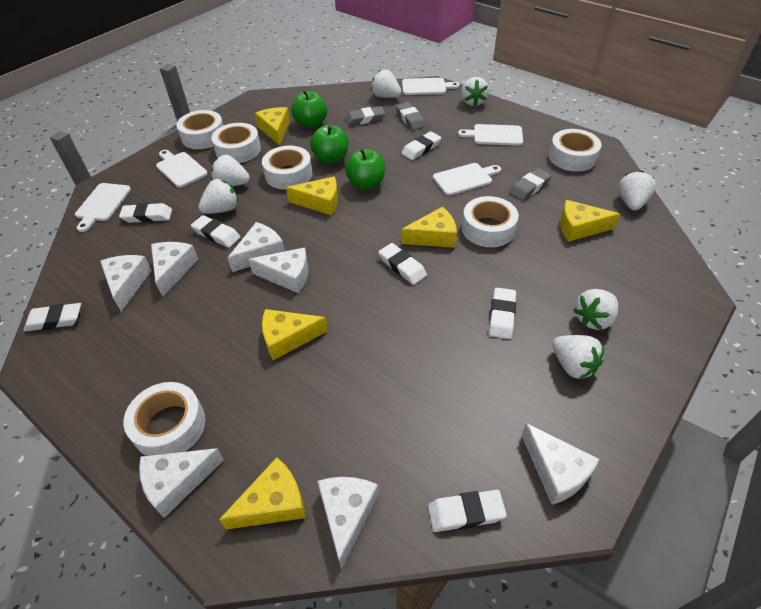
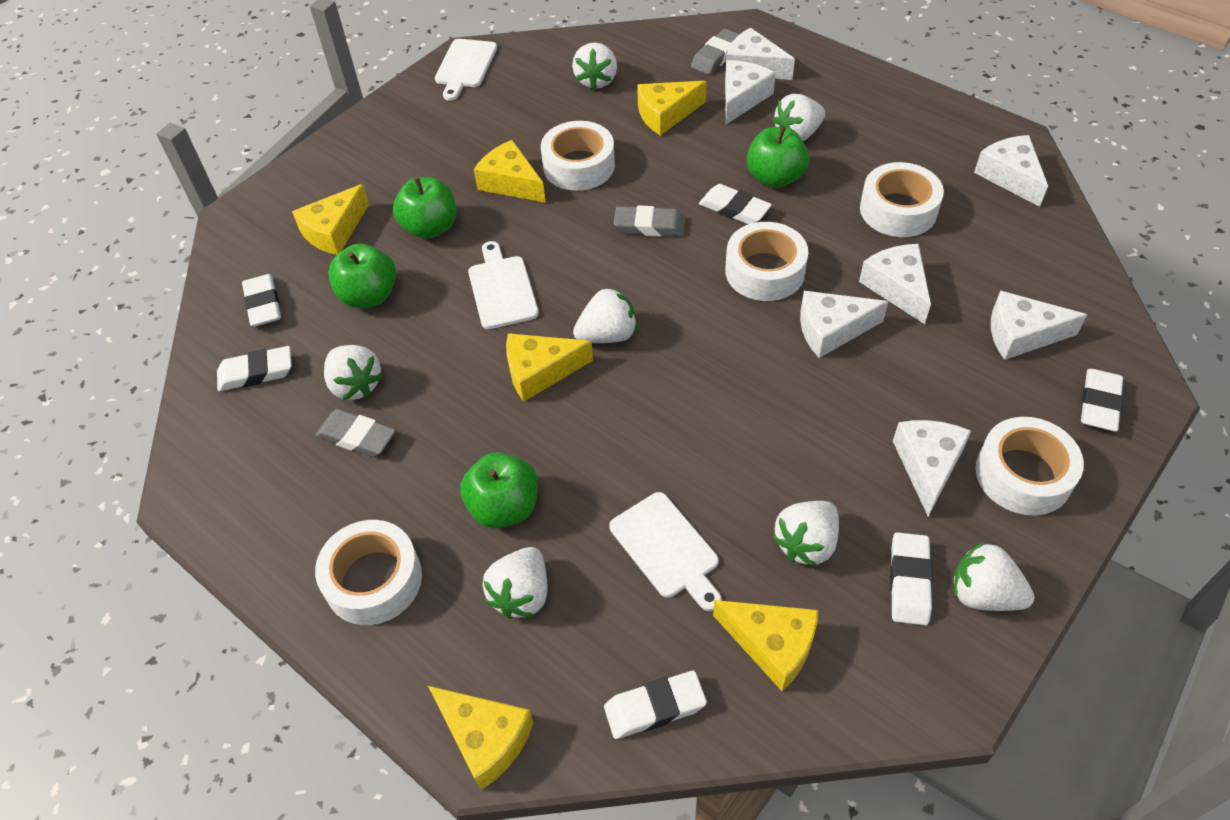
green apple: [291,91,327,128] [310,125,348,164] [345,149,385,190] = 3 -> [328,243,396,308] [393,177,456,239] [460,452,538,529] [747,126,809,188] = 4
white cutting board: [75,183,131,232] [156,150,208,188] [402,78,460,95] [433,163,501,196] [458,124,523,146] = 5 -> [435,39,497,101] [468,241,539,329] [609,492,721,611] = 3
white eraser: [24,303,81,331] [119,203,172,223] [191,215,240,248] [379,243,427,285] [401,131,441,160] [428,490,507,532] [489,288,516,339] = 7 -> [217,346,292,391] [242,274,281,327] [604,671,707,739] [699,184,772,224] [890,532,933,625] [1081,369,1123,432] = 6
white tape: [123,382,206,456] [176,110,224,149] [211,123,261,163] [262,146,312,189] [462,196,519,247] [549,129,602,172] = 6 -> [315,520,422,625] [541,121,615,191] [725,222,809,301] [860,162,944,237] [975,417,1084,515] = 5

